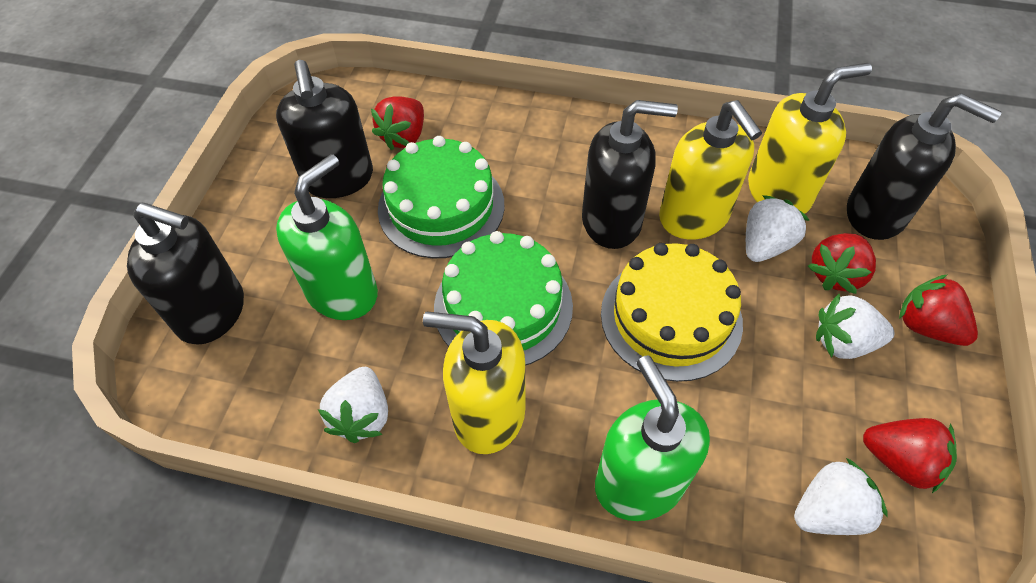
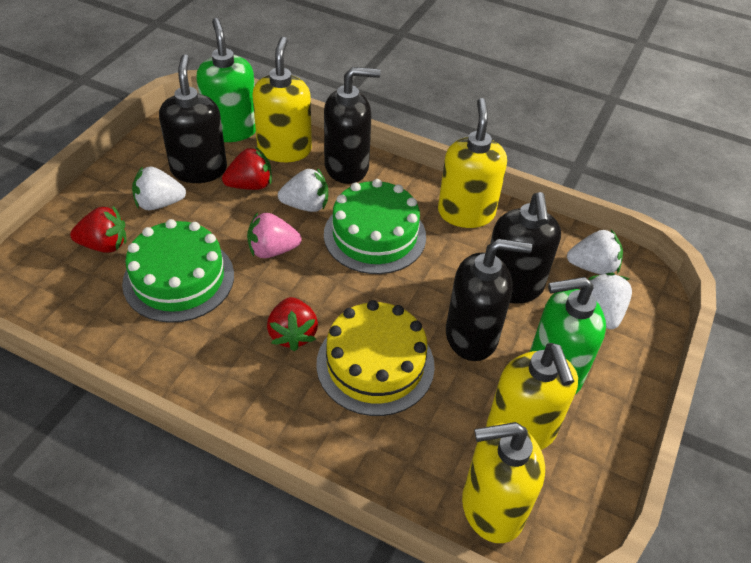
pink strawberry: none = 0 -> [247,212,302,258] = 1
red strawberry: [371,96,424,150] [808,233,876,294] [863,418,957,493] [899,274,978,346] = 4 -> [70,206,126,253] [222,147,272,190] [267,297,318,352] = 3
yellow soap dispenser: [423,311,525,454] [659,100,762,239] [748,63,872,214] = 3 -> [252,37,312,162] [438,98,507,228] [462,422,545,543] [486,343,578,450] = 4

